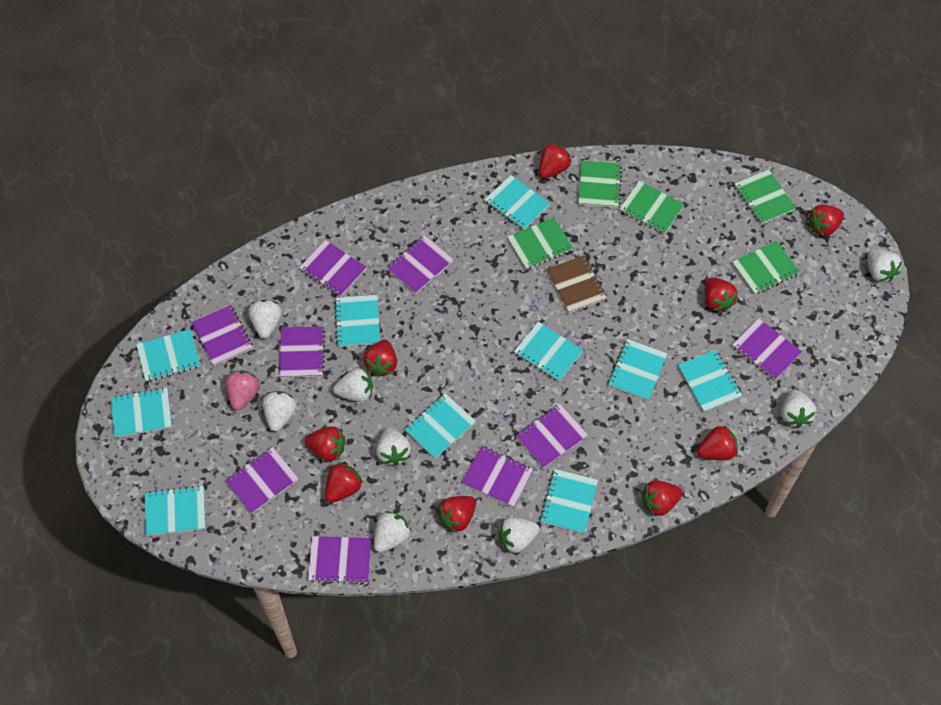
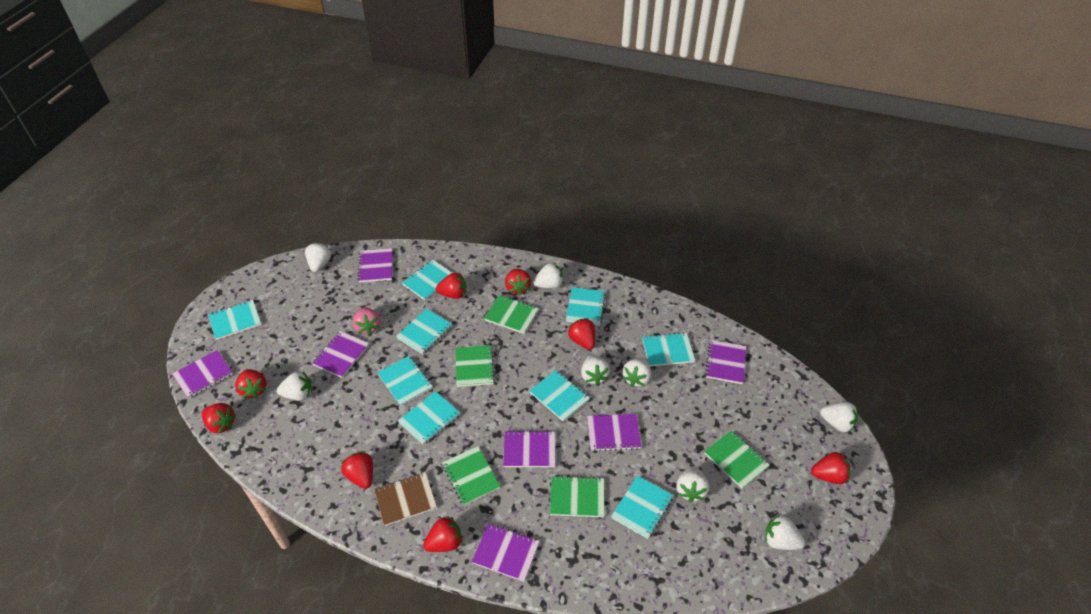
purple notebook: [192,305,253,366] [225,447,299,514] [279,326,325,378] [299,240,367,297] [308,536,372,584] [387,235,454,294] [462,446,533,508] [516,404,588,468] [732,318,802,380] = 9 -> [173,350,233,399] [312,331,369,378] [358,248,393,283] [471,523,540,582] [503,430,555,467] [587,414,641,451] [705,340,746,384] = 7
red strawberry: [305,426,345,461] [325,463,363,503] [363,340,397,377] [437,496,476,533] [539,143,571,178] [641,481,683,516] [697,425,738,460] [705,278,738,312] [808,205,844,237] = 9 -> [202,403,236,434] [235,369,267,398] [341,451,373,489] [423,516,463,552] [436,272,466,299] [505,269,531,295] [568,318,595,350] [811,452,850,484] = 8
turquoise notebook: [111,387,172,438] [136,329,200,382] [145,485,205,536] [334,295,380,347] [404,393,476,459] [484,175,550,230] [514,322,584,382] [540,469,598,534] [608,339,668,400] [678,350,742,412] = 10 -> [208,300,261,340] [377,356,433,406] [396,309,452,354] [398,391,460,445] [402,260,452,300] [530,370,590,422] [566,287,606,326] [611,476,673,539] [642,332,695,366] = 9

